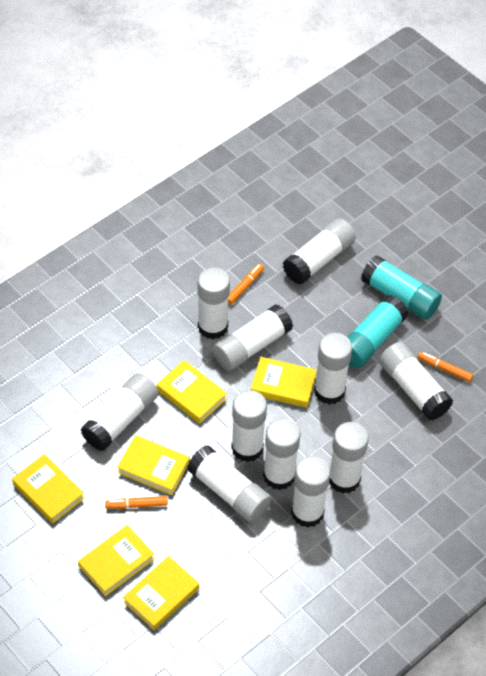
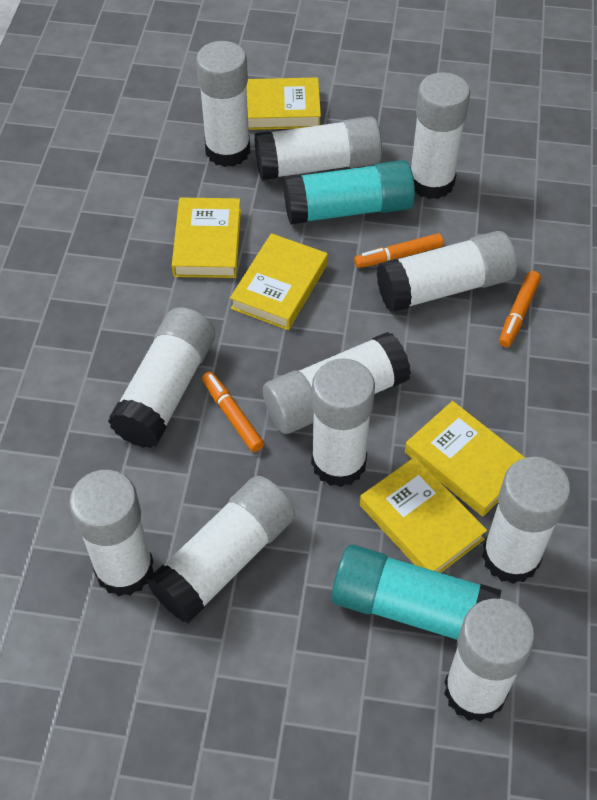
yellow book: [12,454,85,524] [78,525,154,597] [117,435,190,495] [123,556,199,630] [157,360,227,424] [251,357,317,408] = 6 -> [172,197,241,278] [230,233,328,330] [246,77,321,130] [360,457,487,573] [405,401,525,516] = 5

